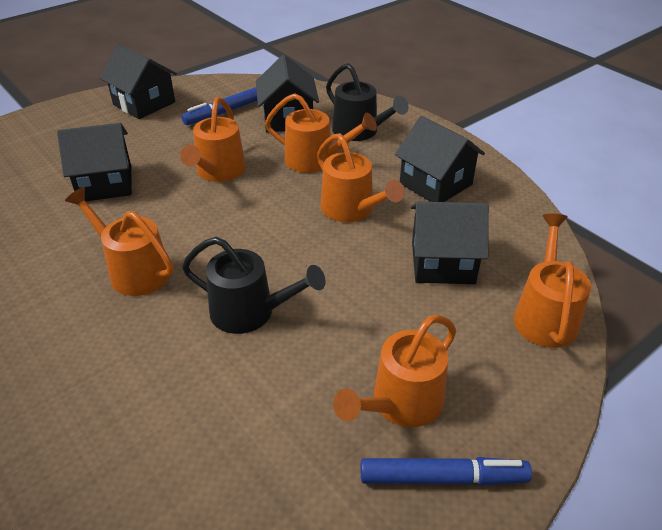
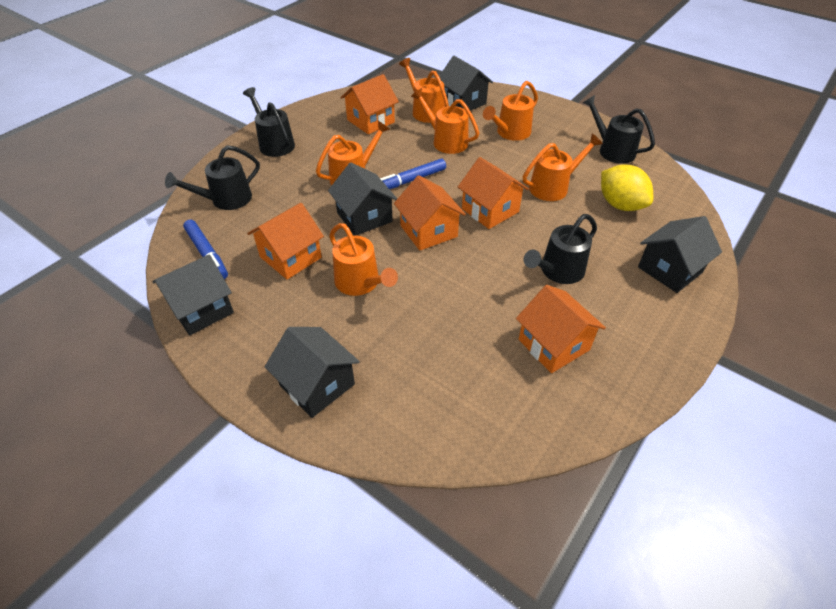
black watering can: [182,237,326,334] [326,63,408,141] = 2 -> [165,145,260,210] [243,87,295,157] [524,214,597,284] [583,95,655,164] = 4
orange house: none = 0 -> [247,203,324,280] [340,74,399,134] [394,175,466,251] [458,157,529,229] [516,285,606,373] = 5
yellow lemon: none = 0 -> [601,164,653,211] = 1

